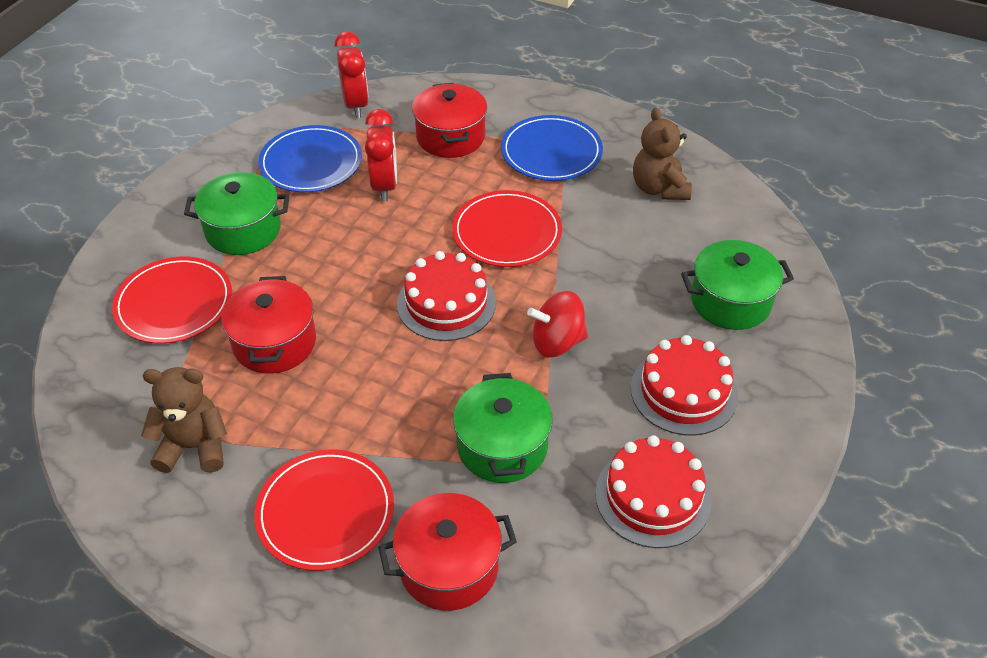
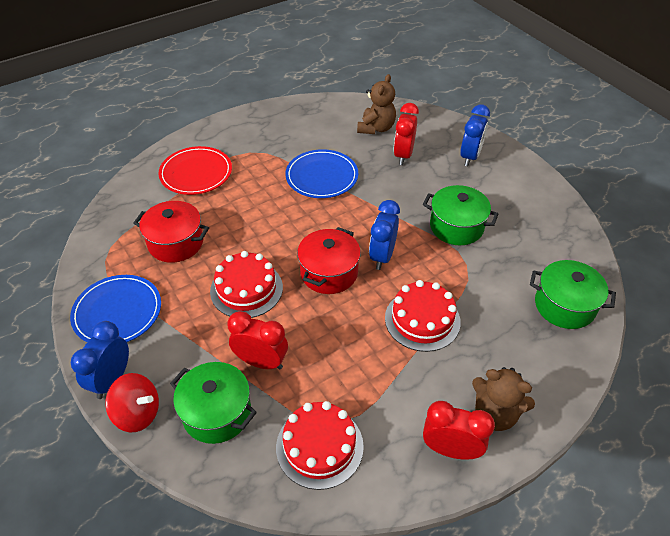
blue clock: none = 0 -> [71,321,129,399] [369,200,400,270] [460,104,490,166] = 3
red clock: [335,31,369,118] [365,109,397,202] = 2 -> [227,311,288,370] [394,103,419,165] [423,401,495,460] = 3
red plate: [112,257,232,344] [254,449,394,571] [452,190,562,267] = 3 -> [158,146,232,195] = 1
red pot: [221,276,316,374] [378,493,517,611] [412,83,487,158] = 3 -> [133,201,209,263] [297,227,361,294] = 2

